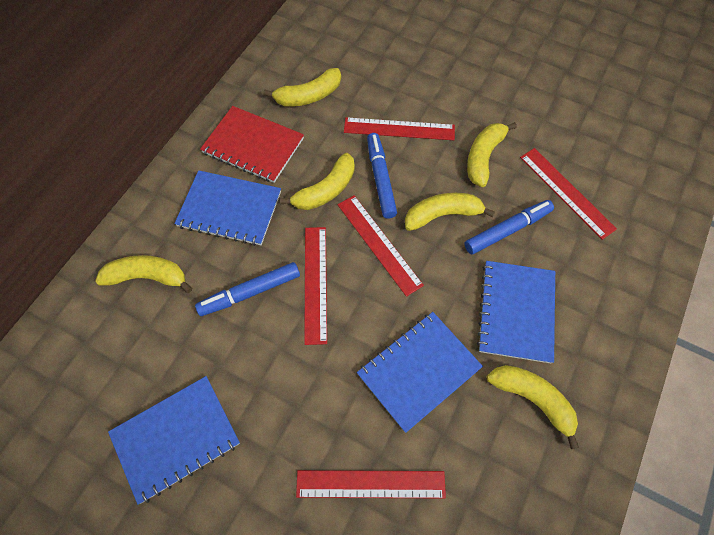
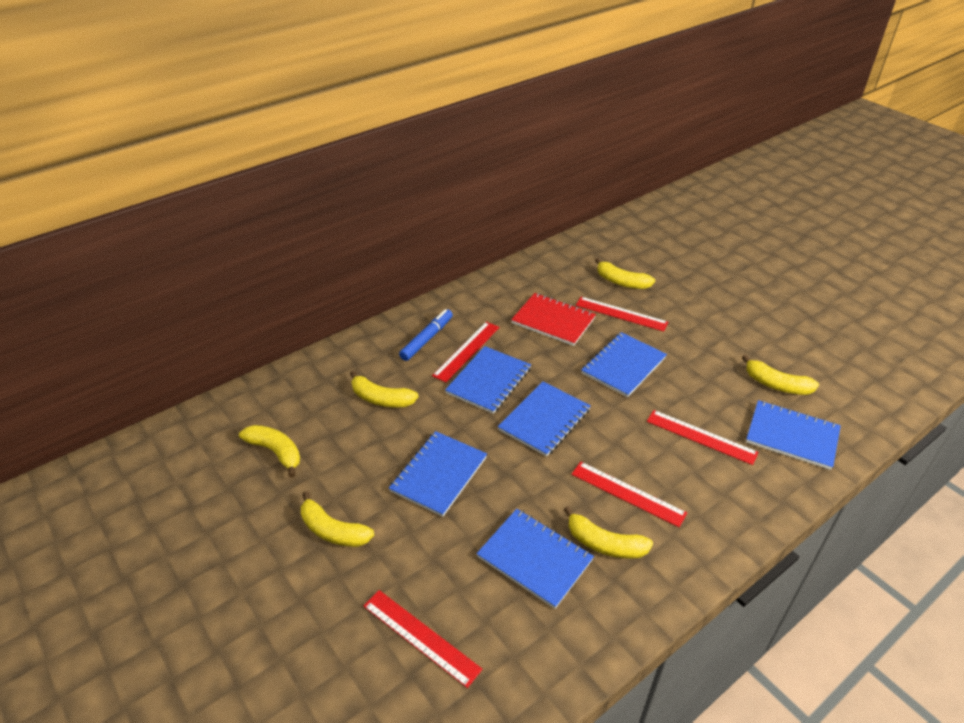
blue marker: [195,262,300,316] [367,133,397,219] [465,200,554,254] = 3 -> [399,309,453,361] = 1
blue notebook: [108,376,240,505] [174,170,281,246] [357,312,483,433] [477,261,555,363] = 4 -> [389,431,487,517] [445,346,531,414] [476,509,594,609] [498,382,591,457] [581,332,667,397] [746,400,841,470] = 6

